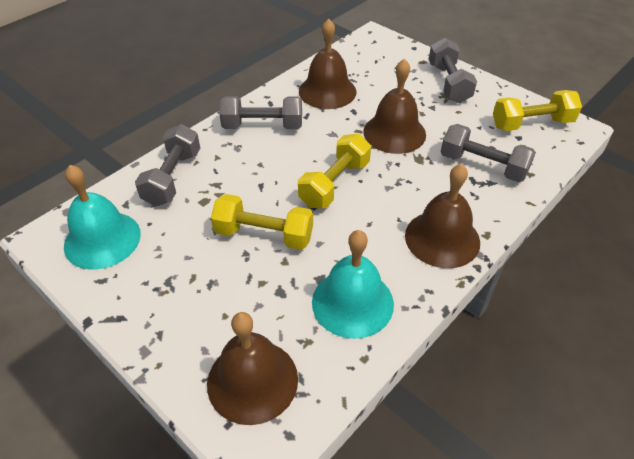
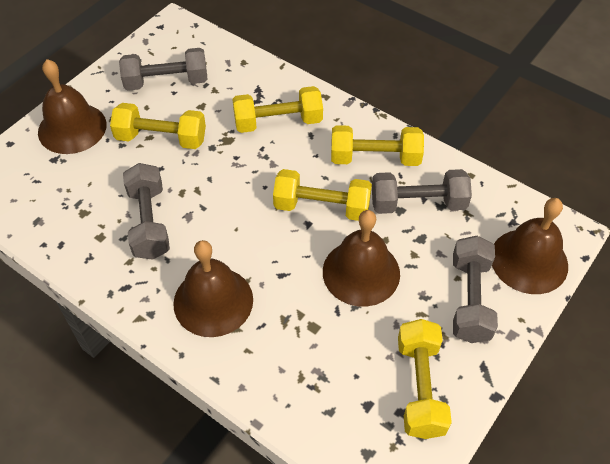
turquoise bell: [64,165,141,269] [312,230,394,339] = 2 -> none = 0
yellow dumbbell: [211,194,313,250] [298,134,371,208] [493,90,582,131] = 3 -> [110,103,206,149] [232,86,323,133] [273,169,372,221] [331,125,424,166] [398,319,452,439] = 5

